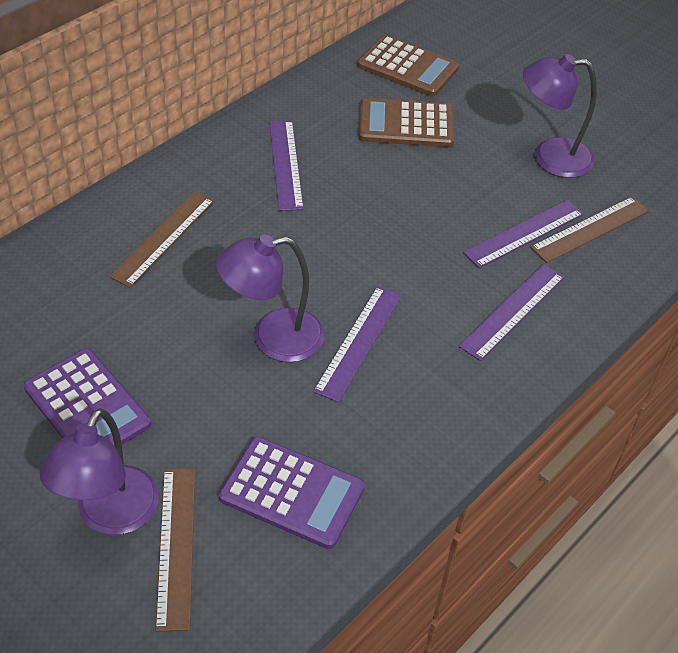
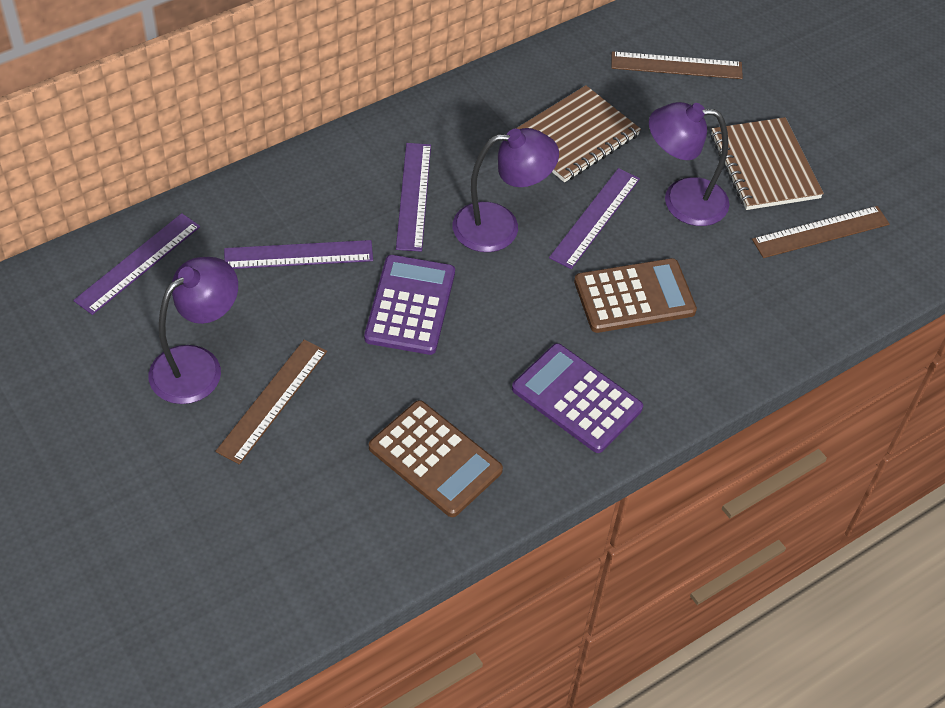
brown notebook: none = 0 -> [516,85,641,182] [711,117,824,210] = 2

